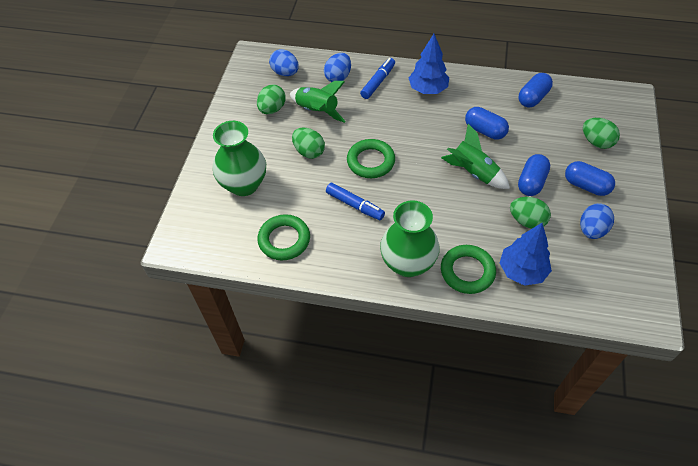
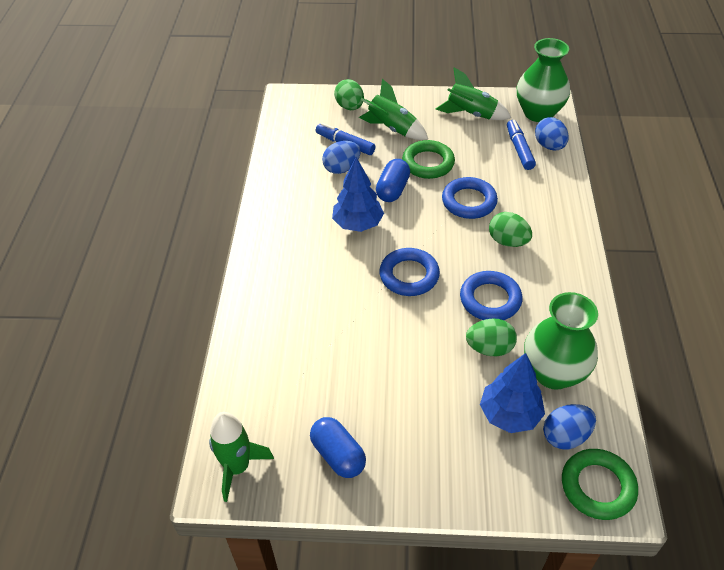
blue capsule: [465,107,509,140] [518,154,550,196] [519,73,553,108] [565,161,615,196] = 4 -> [310,417,366,478] [376,159,410,202] = 2
blue ring: none = 0 -> [379,248,440,296] [442,177,498,219] [460,271,522,320] = 3
green egg: [257,84,286,114] [292,128,325,159] [510,197,551,229] [583,118,620,149] = 4 -> [334,79,364,110] [466,319,517,356] [489,212,532,247] = 3
green ring: [257,214,310,260] [347,139,395,178] [441,245,496,294] = 3 -> [402,140,455,179] [562,449,638,520] = 2
green rocket: [290,81,346,123] [441,124,510,189] = 2 -> [209,412,274,502] [359,79,428,140] [436,67,511,120] = 3

